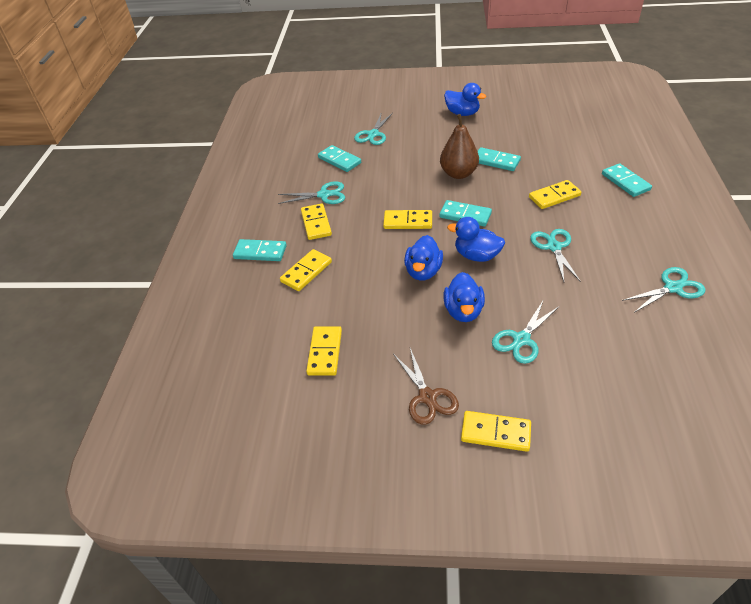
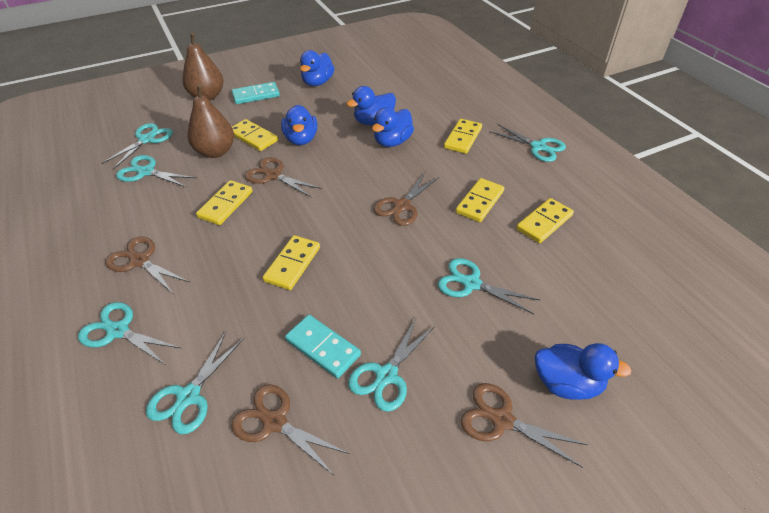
blue duck: [404,235,443,281] [443,272,485,322] [444,83,486,116] [447,217,505,262] = 4 -> [281,105,317,145] [300,50,334,86] [346,86,396,125] [372,107,414,147] [535,343,632,400] = 5
brown pear: [440,114,479,179] = 1 -> [182,32,223,100] [187,84,234,158] = 2
brown scissors: [394,348,459,425] = 1 -> [105,236,190,294] [231,384,350,475] [245,157,322,197] [374,172,439,226] [461,383,588,468] = 5
turquoise domino: [233,239,287,261] [318,145,361,172] [439,200,492,227] [478,147,521,171] [602,163,652,197] = 5 -> [232,82,280,104] [285,315,361,378] = 2
turquoise scissors: [278,181,345,204] [354,112,393,145] [492,299,559,364] [530,229,581,282] [622,267,706,313] = 5 -> [78,302,181,364] [101,123,173,169] [116,155,197,187] [146,332,244,434] [348,318,435,412] [438,258,540,314] [490,124,566,162] = 7

